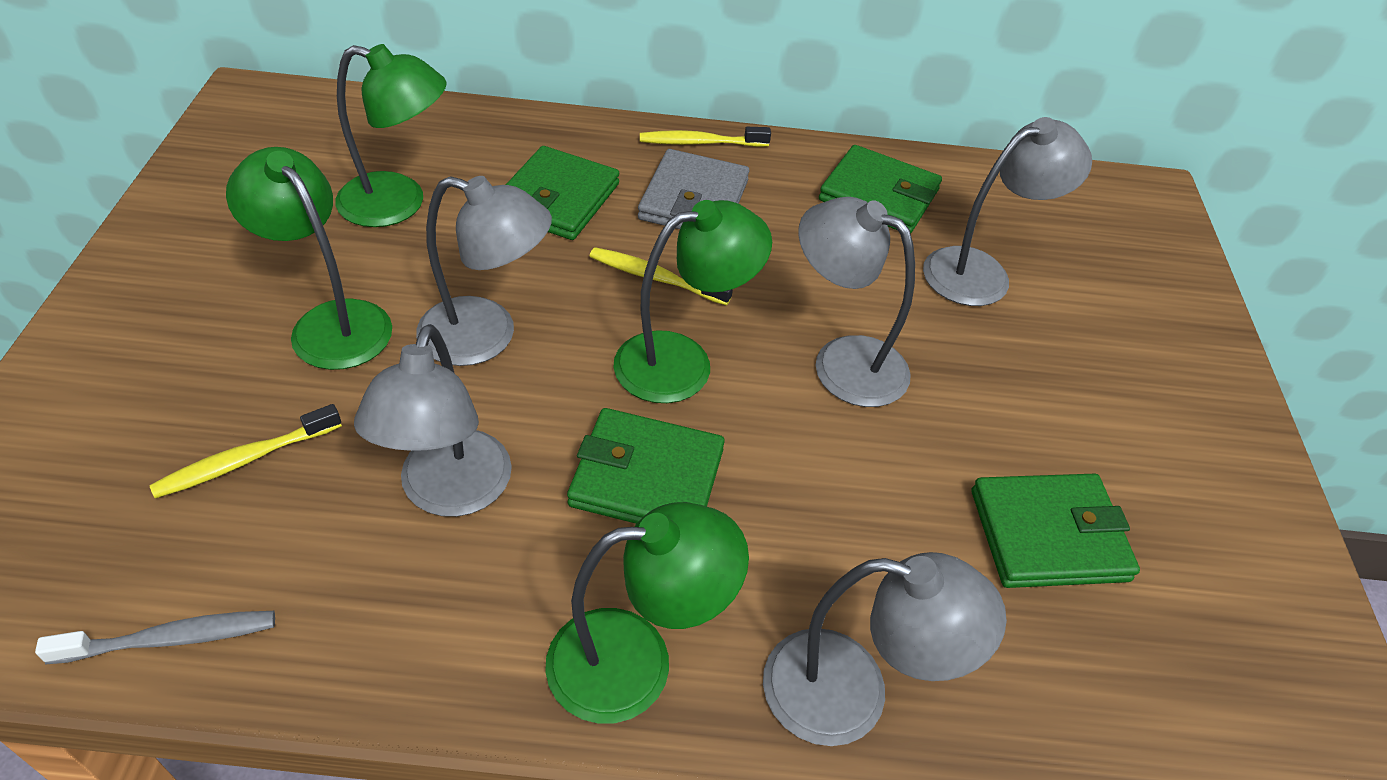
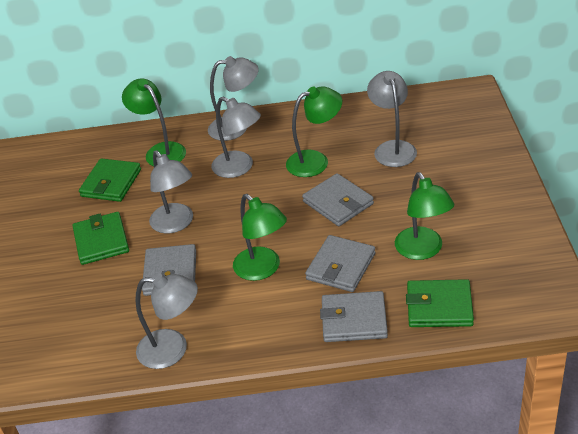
green wallet: [506,146,619,240] [567,408,725,524] [819,145,942,234] [972,474,1140,588] = 4 -> [72,212,129,265] [79,158,141,202] [406,279,474,327] = 3
grey toothbrush: [35,611,275,665] = 1 -> none = 0
grey wallet: [638,149,750,229] = 1 -> [142,244,196,296] [302,173,374,226] [305,235,376,292] [320,291,388,342] = 4
yellow toothbrush: [150,404,342,499] [590,247,733,305] [640,127,771,147] = 3 -> none = 0

